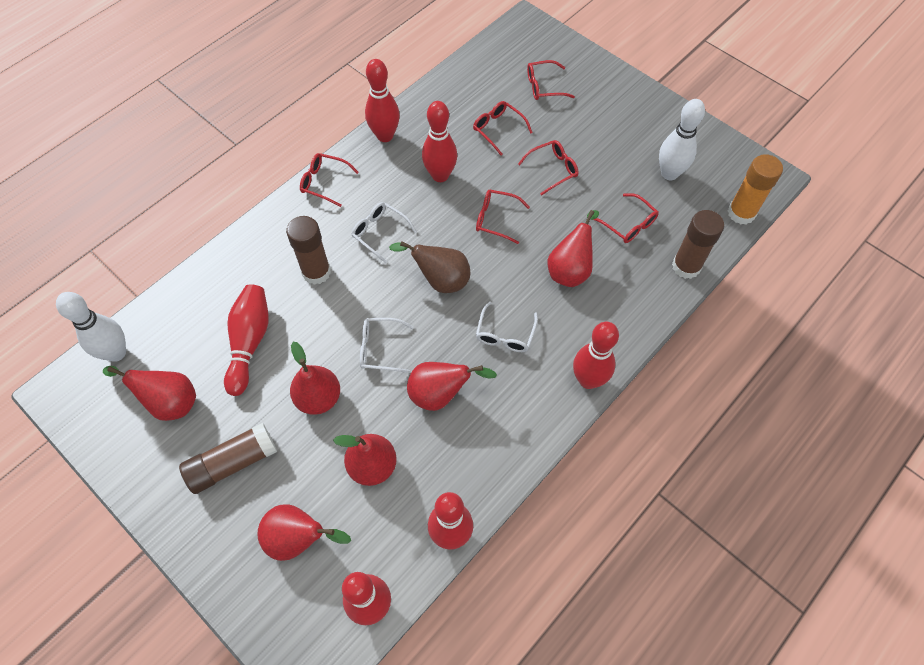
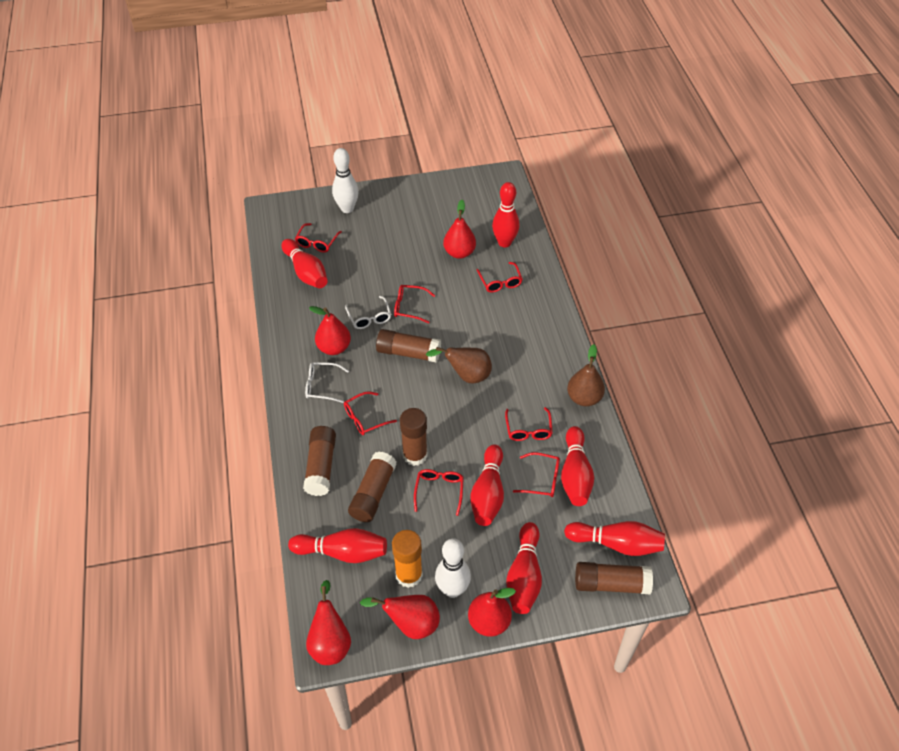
brown glue stick: [179,423,277,494] [286,216,331,285] [672,210,724,279] = 3 -> [303,426,336,496] [348,451,397,522] [376,329,441,363] [400,408,428,466] [575,562,653,594] = 5
brown pear: [389,241,470,293] = 1 -> [426,347,492,383] [567,344,605,406] = 2
red bowling pin: [224,284,269,396] [342,572,391,625] [365,59,400,142] [422,101,457,182] [428,492,473,550] [573,322,619,389] = 6 -> [282,239,328,288] [288,528,387,563] [470,444,504,526] [492,182,519,247] [506,522,542,614] [561,426,594,506] [564,521,665,556] = 7
red glasses: [300,153,359,207] [473,101,533,155] [476,190,530,244] [518,140,578,196] [527,60,575,100] [593,193,659,243] = 6 -> [295,223,342,253] [344,391,397,435] [394,285,435,323] [414,469,464,516] [477,262,522,293] [505,407,553,441] [513,452,560,497] = 7
red pear: [103,366,196,421] [257,504,351,561] [290,342,340,415] [333,434,397,486] [407,362,497,411] [547,210,599,287] = 6 -> [306,580,351,665] [309,306,351,355] [360,595,440,639] [443,200,476,259] [468,588,516,637] = 5
white glasses: [351,202,417,263] [360,318,414,373] [476,301,538,352] = 3 -> [305,362,349,403] [345,296,391,329] = 2

